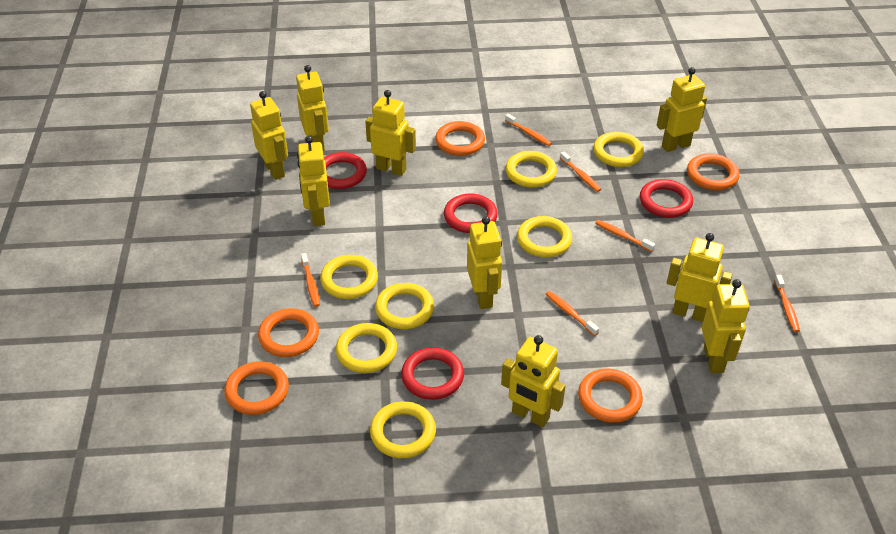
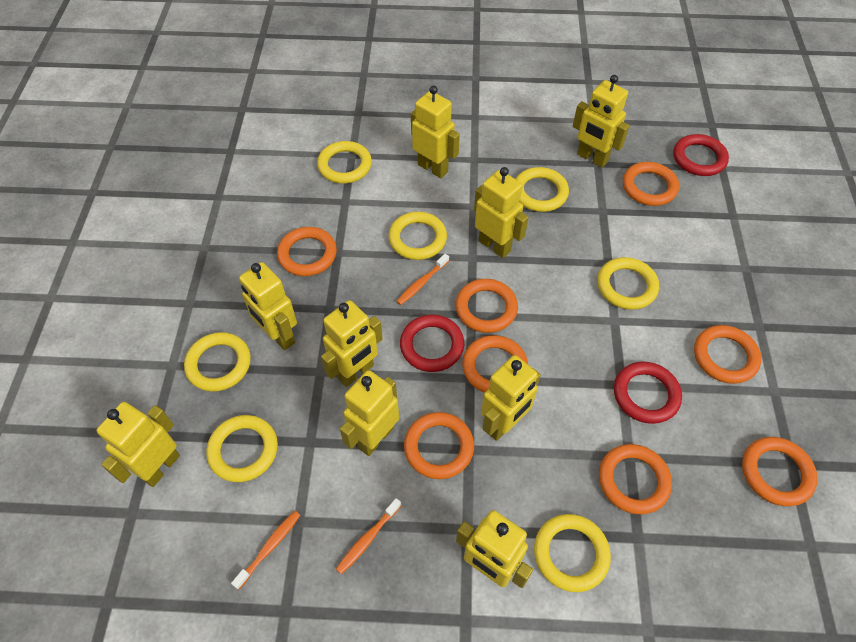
orange ring: [224,361,289,415] [258,308,319,357] [435,121,485,156] [578,369,643,423] [687,153,740,190] = 5 -> [277,227,337,276] [404,412,474,479] [456,279,518,333] [462,335,528,393] [599,444,672,514] [623,162,679,206] [694,325,761,384] [742,437,818,506] = 8
orange toothbrush: [301,253,320,307] [505,114,552,146] [546,291,599,336] [560,152,601,192] [595,220,655,252] [774,275,800,332] = 6 -> [231,511,300,589] [336,498,402,575] [396,254,449,305] = 3
red ring: [324,152,367,189] [401,347,464,400] [444,193,498,233] [640,179,693,218] = 4 -> [400,315,464,372] [614,362,682,424] [673,134,729,176] = 3

